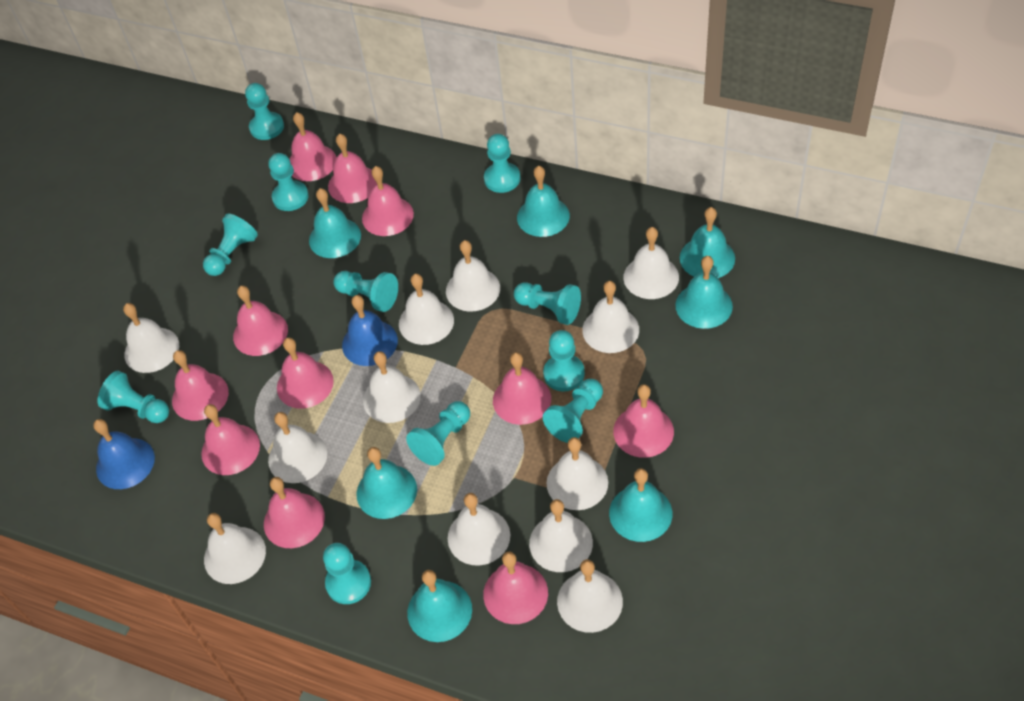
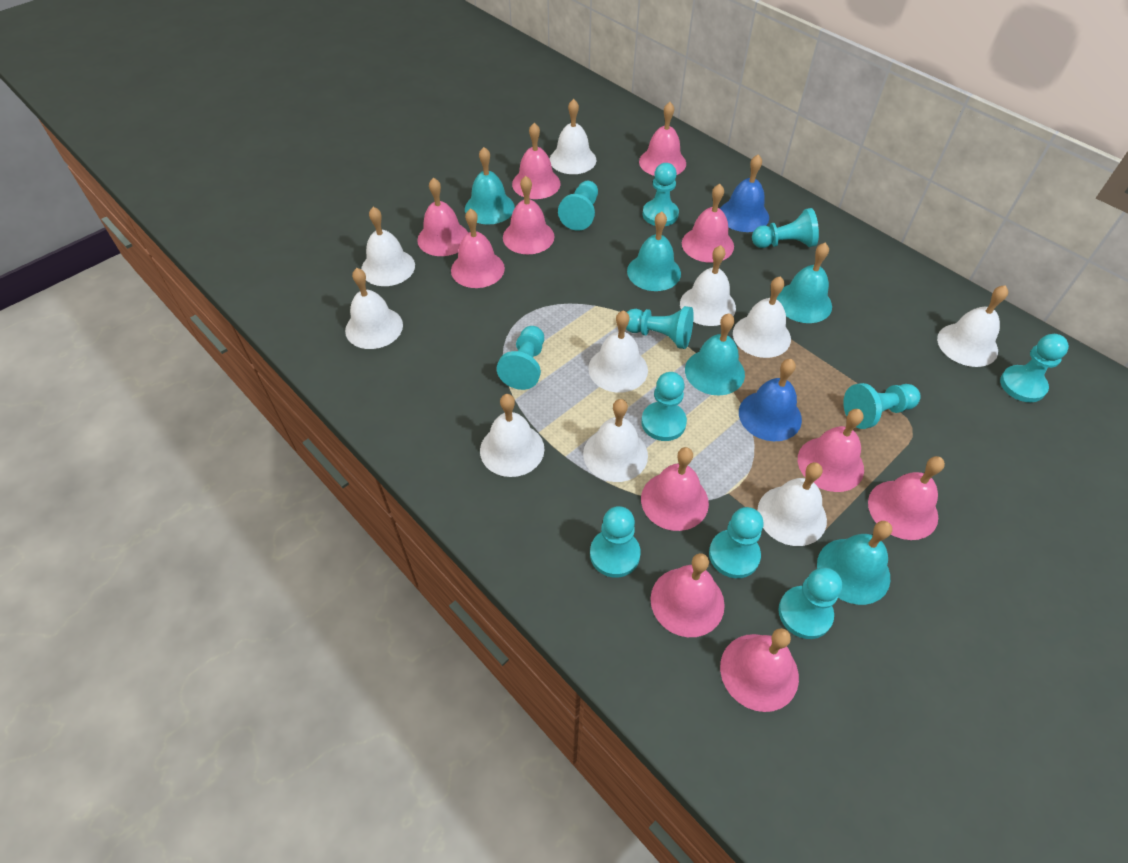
turquoise bell: [309,188,361,258] [356,447,417,519] [407,570,472,642] [517,166,570,237] [609,468,672,542] [675,256,733,329] [680,207,735,278] = 7 -> [465,147,515,225] [627,211,681,291] [685,313,745,395] [777,243,832,323] [817,521,892,605] = 5
white bell: [123,303,179,373] [204,513,266,584] [268,412,327,483] [363,351,421,423] [399,274,454,345] [446,240,500,312] [448,493,510,565] [529,499,593,572] [546,437,608,510] [557,559,623,633] [582,281,639,353] [623,227,679,299] = 12 -> [345,268,403,349] [361,207,415,286] [480,394,544,477] [550,99,596,174] [583,399,648,482] [588,310,648,393] [680,245,736,326] [733,277,791,358] [757,462,827,546] [937,285,1008,367] = 10

